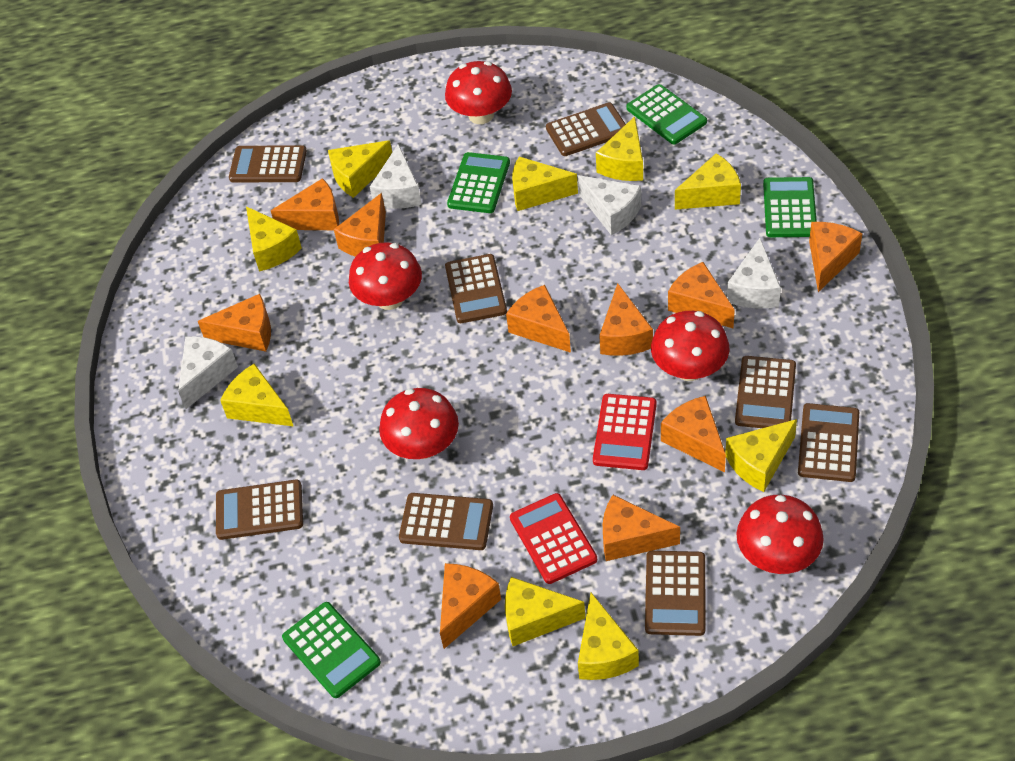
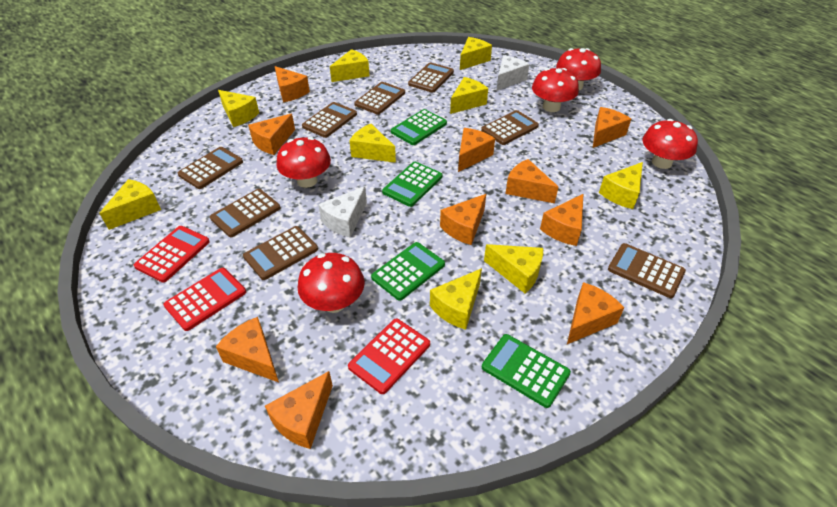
red calculator: [510,493,597,584] [593,394,657,470] = 2 -> [134,226,210,283] [163,268,246,331] [348,319,430,394] = 3
white cheese: [178,336,238,409] [370,144,421,209] [578,175,641,235] [727,238,781,309] = 4 -> [318,186,367,237] [496,55,530,91] = 2

